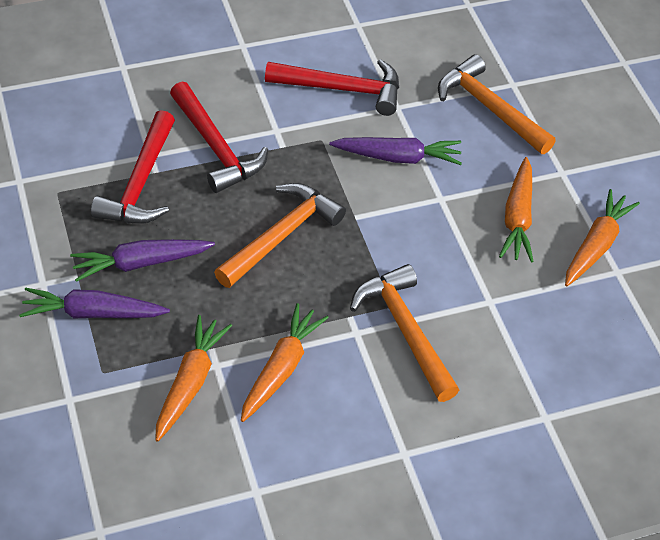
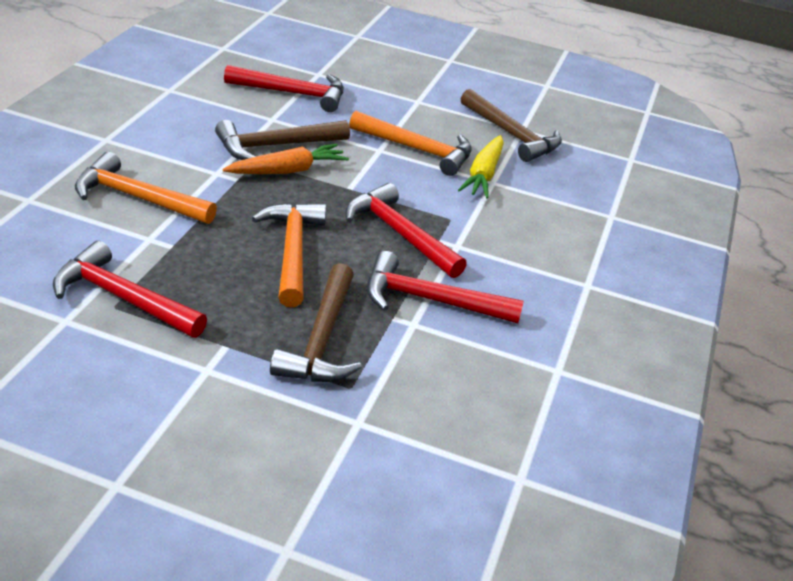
brown hammer: none = 0 -> [215,120,350,160] [270,263,362,382] [461,89,562,162] = 3
orange carrot: [155,315,232,442] [241,303,329,422] [499,157,534,263] [565,189,640,286] = 4 -> [223,144,349,174] = 1
purple carrot: [19,287,170,319] [70,239,215,282] [329,137,462,165] = 3 -> none = 0
red hammer: [91,110,175,224] [170,82,268,193] [265,59,399,116] = 3 -> [53,241,207,338] [224,65,343,112] [346,183,467,278] [367,251,524,323] = 4
yellow carrot: none = 0 -> [458,135,504,199] = 1

